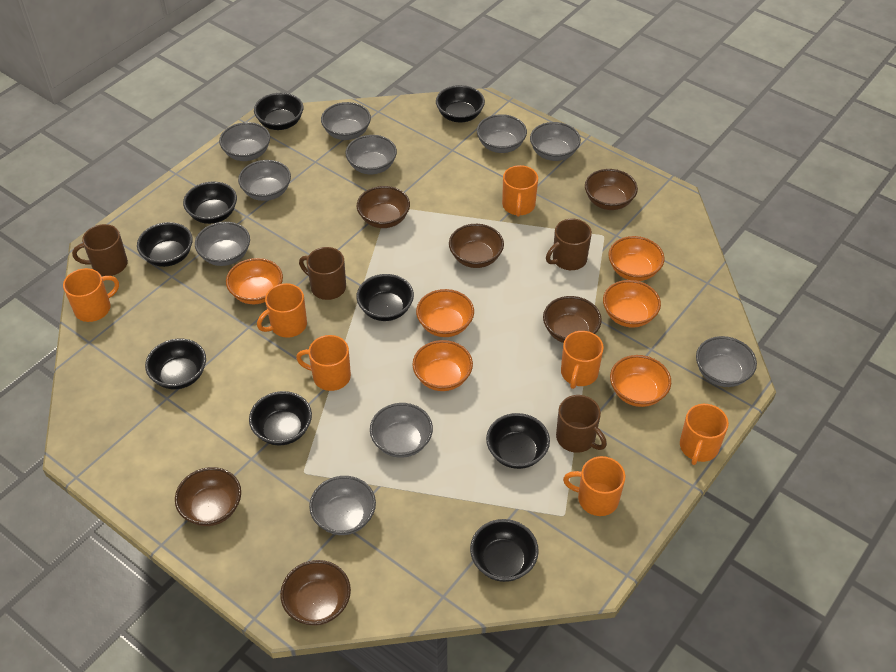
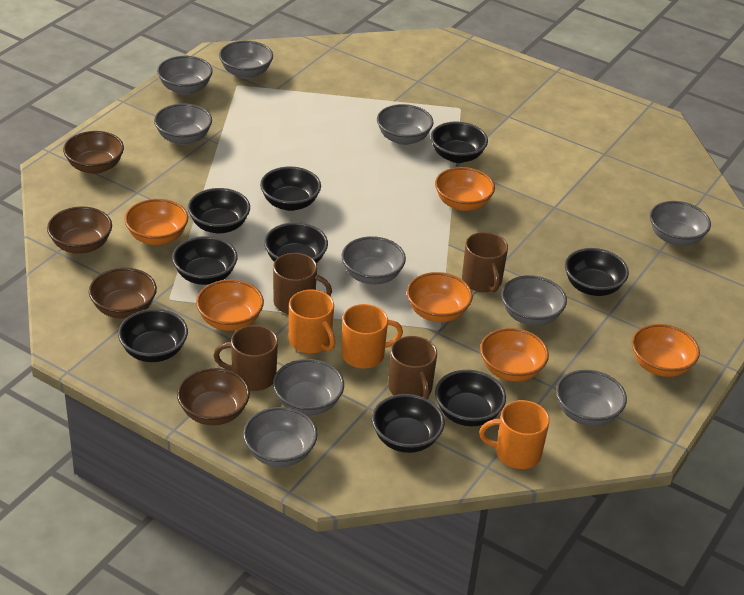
brown bowl: [175,467,241,526] [280,560,351,626] [357,186,410,228] [449,224,504,268] [543,296,602,343] [585,169,638,210] = 6 -> [47,207,112,254] [63,131,124,174] [89,268,157,318] [177,368,250,425] = 4
orange mug: [63,268,119,322] [257,283,307,338] [296,335,351,391] [502,165,538,217] [561,331,604,389] [563,456,625,516] [680,404,729,465] = 7 -> [289,290,335,353] [341,304,403,369] [479,400,550,469] = 3

